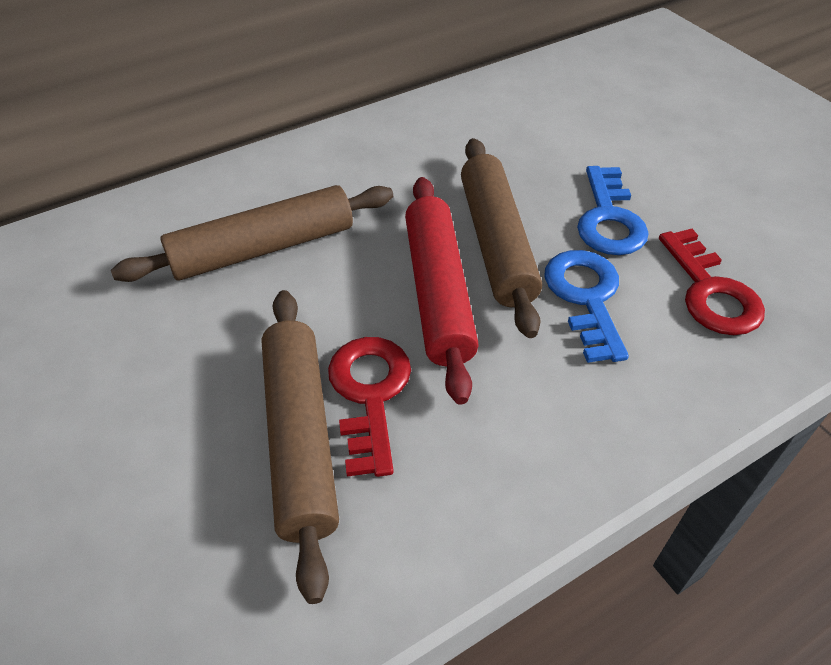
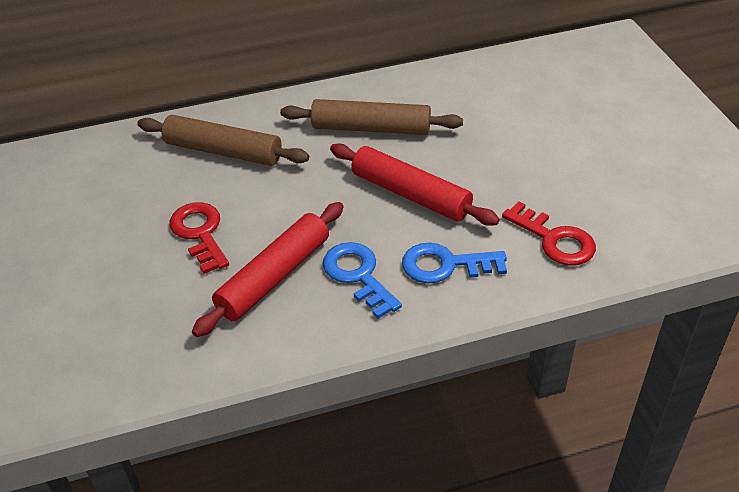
brown rolling pin: [111,185,393,282] [261,290,339,604] [461,138,542,338] = 3 -> [137,115,309,166] [280,99,463,135] = 2
red rolling pin: [405,177,479,404] = 1 -> [192,202,344,337] [330,143,500,226] = 2

